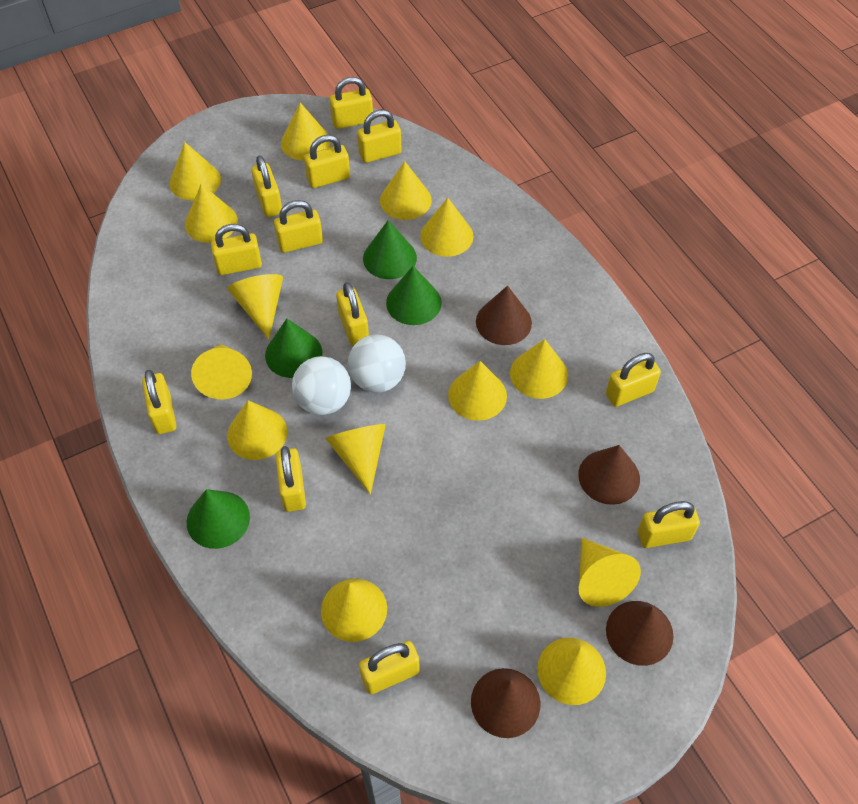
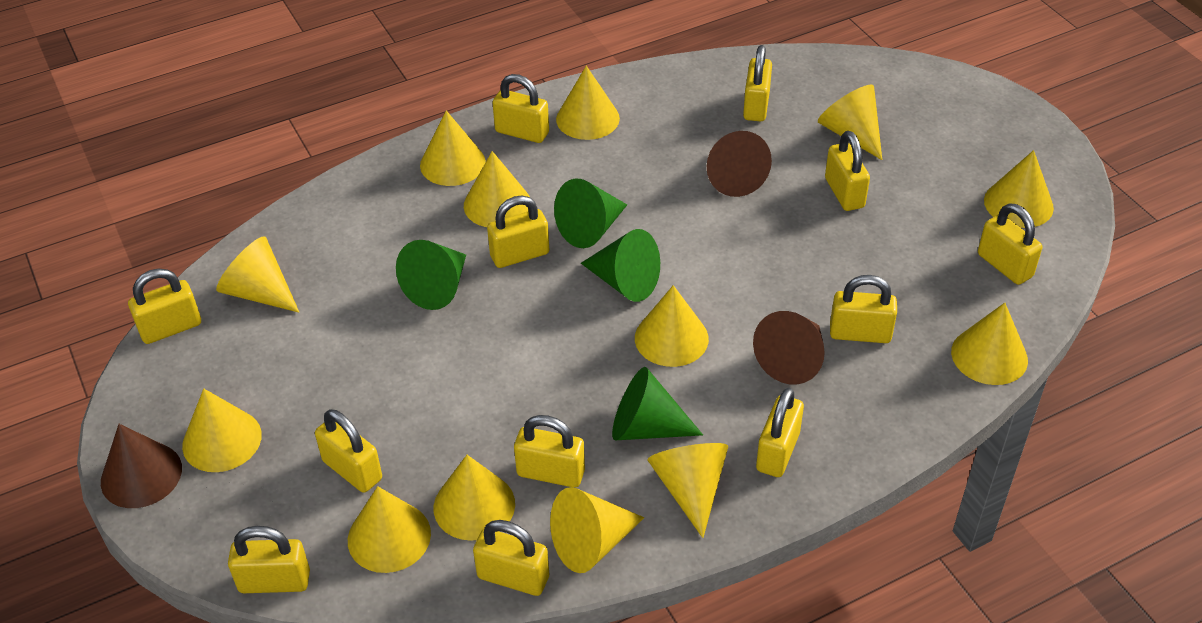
brown cone: [471,668,540,738] [476,286,532,345] [578,445,640,505] [606,601,674,666] = 4 -> [101,424,182,508] [706,131,772,197] [753,311,825,384] = 3
white ball: [292,356,351,415] [348,334,406,393] = 2 -> none = 0
yellow cone: [170,142,221,200] [185,184,238,243] [191,344,252,399] [227,274,283,340] [227,400,287,460] [281,103,331,161] [321,579,387,642] [326,424,386,494] [380,161,432,220] [420,198,473,257] [448,361,507,421] [510,339,568,399] [537,638,606,705] [579,538,641,607] = 14 -> [182,388,262,472] [216,236,299,313] [348,486,431,573] [420,110,486,186] [434,455,515,541] [464,151,530,227] [550,487,644,573] [556,66,620,140] [635,285,709,367] [647,443,728,538] [818,85,882,160] [951,303,1028,385] [984,150,1054,228] = 13

